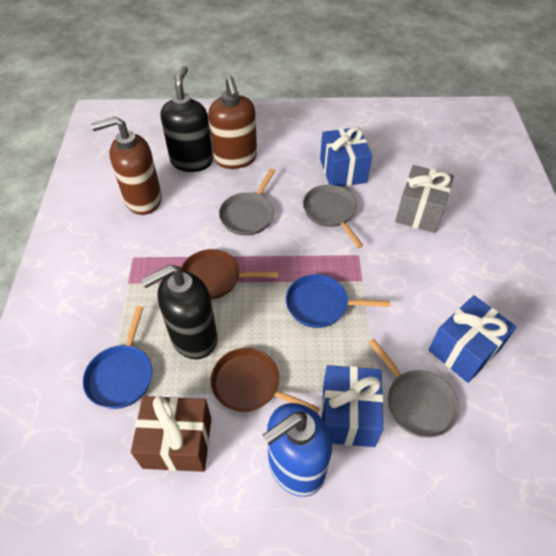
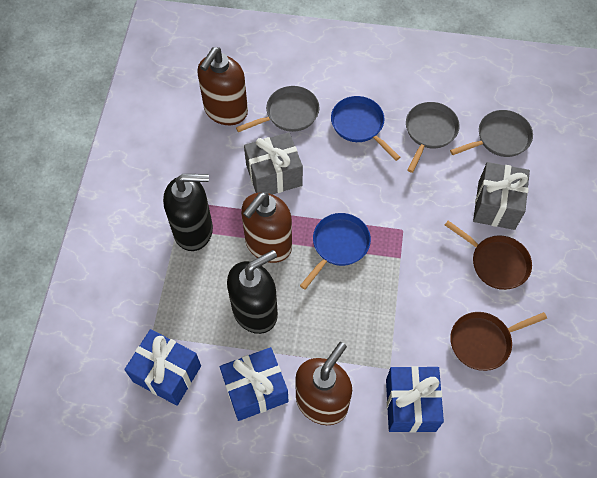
blue soap dispenser: [263,403,332,497] = 1 -> none = 0
brown gift: [131,396,211,472] = 1 -> none = 0
brown soap dispenser: [91,116,162,215] [208,76,257,169] = 2 -> [197,47,248,125] [241,192,292,263] [295,342,352,425] = 3
grey gift: [395,165,454,233] = 1 -> [244,132,303,195] [473,162,530,230] = 2

